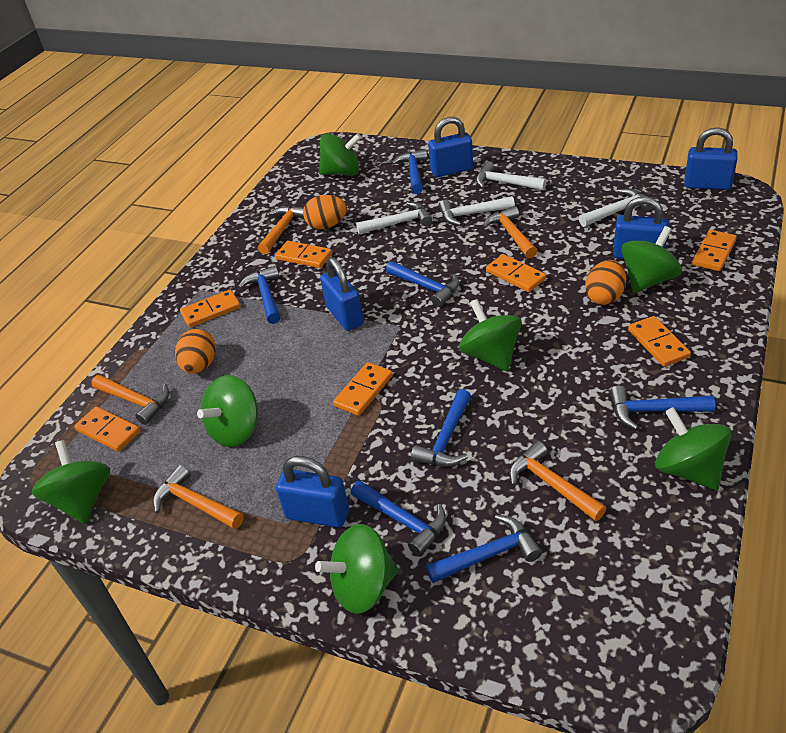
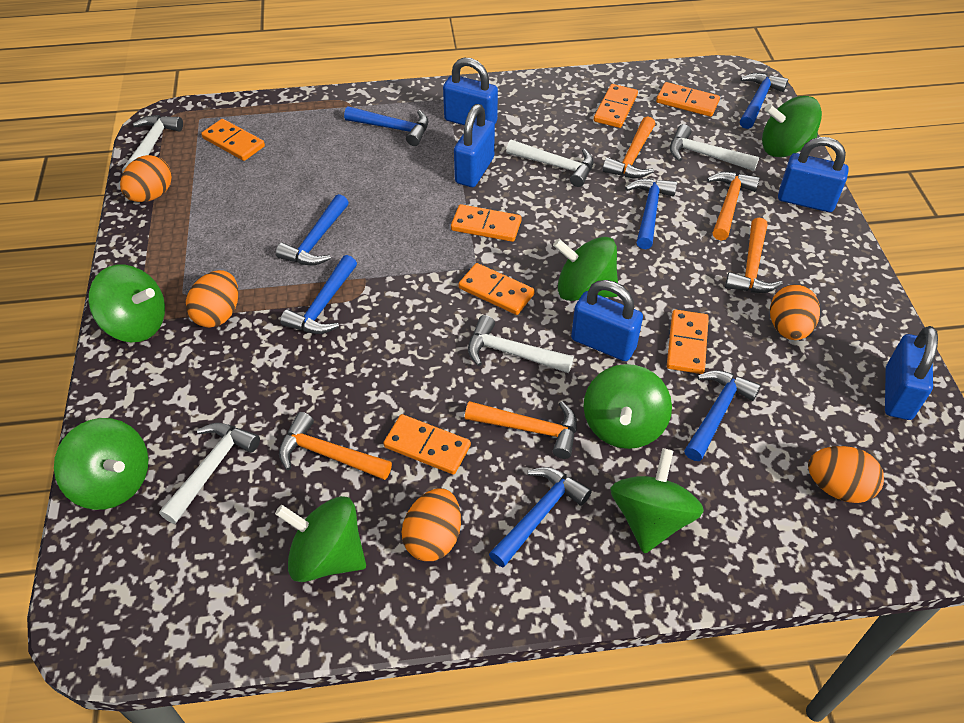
orange egg: [175,329,216,374] [303,195,347,229] [585,260,626,305] = 3 -> [120,155,172,202] [186,270,238,328] [402,488,461,561] [770,285,820,340] [808,446,884,503] = 5
white hammer: [356,202,432,234] [439,196,515,226] [476,162,547,190] [579,188,652,227] = 4 -> [122,115,183,172] [159,423,260,524] [468,315,573,373] [506,140,594,187] [670,124,759,171] = 5

